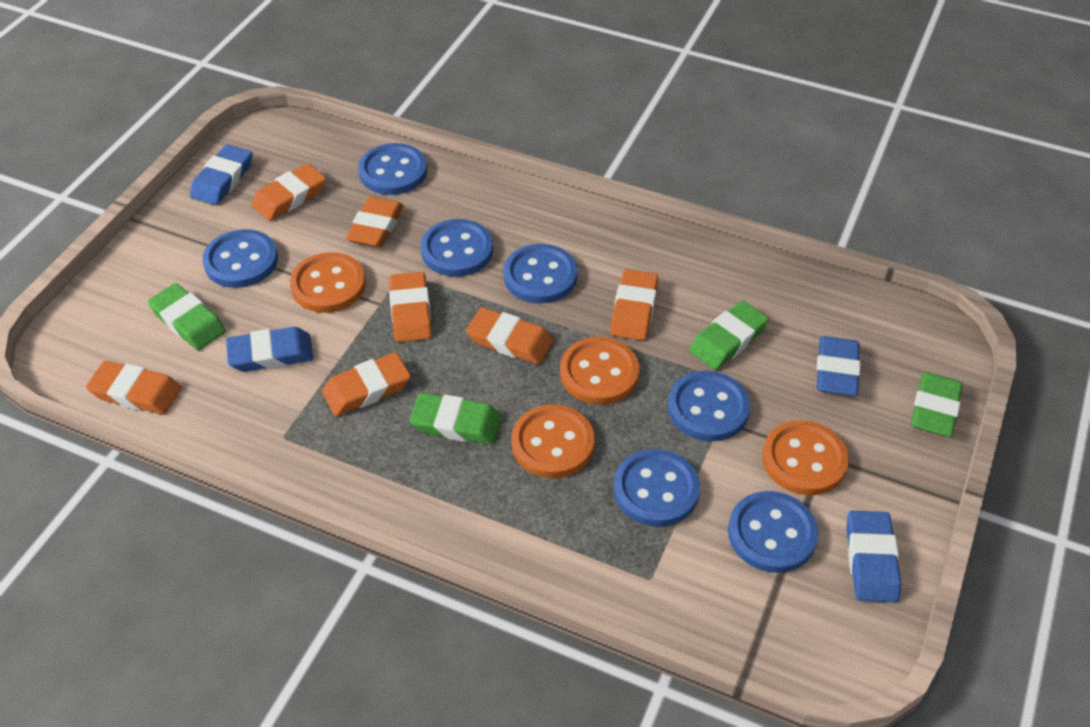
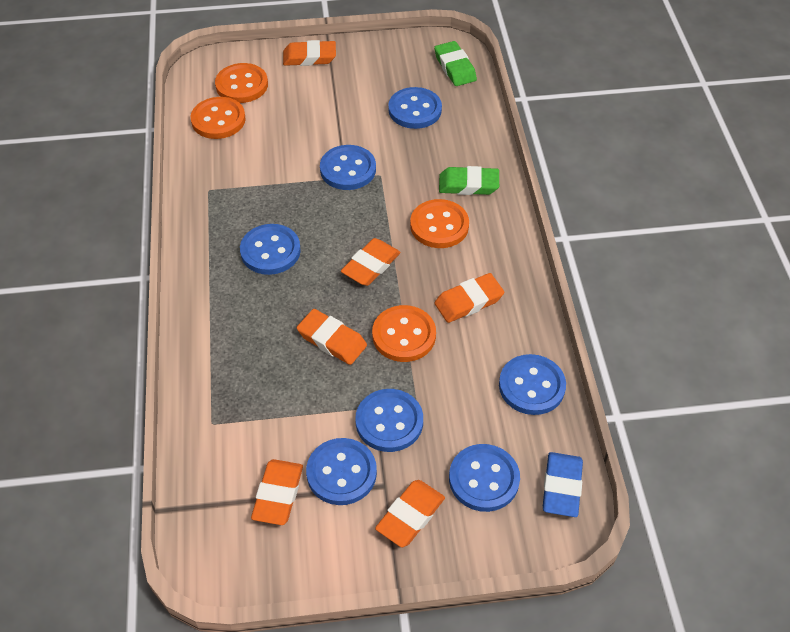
blue eraser: [190,144,252,205] [226,327,313,372] [817,336,861,396] [846,511,901,602] = 4 -> [543,452,583,517] = 1
green eraser: [148,283,226,350] [409,393,501,445] [689,301,769,370] [911,372,963,437] = 4 -> [434,41,477,86] [439,166,499,195] = 2
orange eraser: [86,361,181,415] [251,163,326,221] [322,352,411,416] [346,197,404,247] [389,272,432,342] [466,307,553,364] [610,269,659,341] = 7 -> [251,459,303,525] [283,40,336,66] [297,309,367,365] [341,238,401,286] [375,480,445,547] [434,273,504,323] = 6

